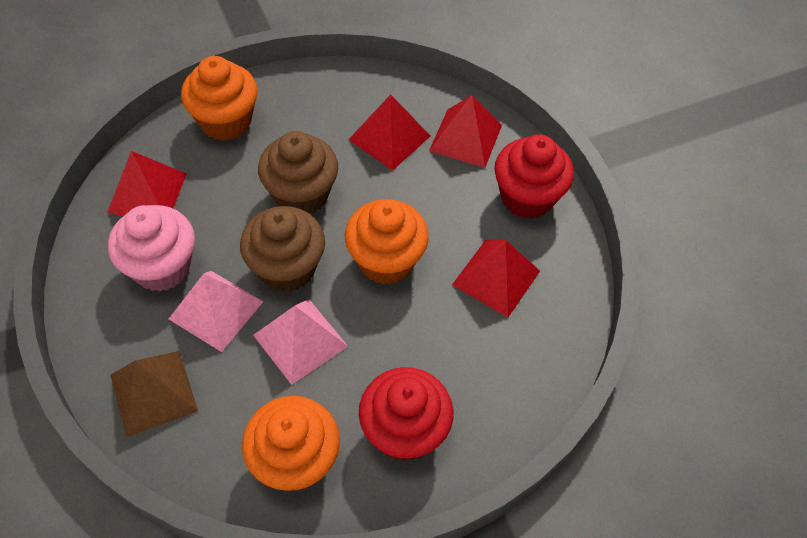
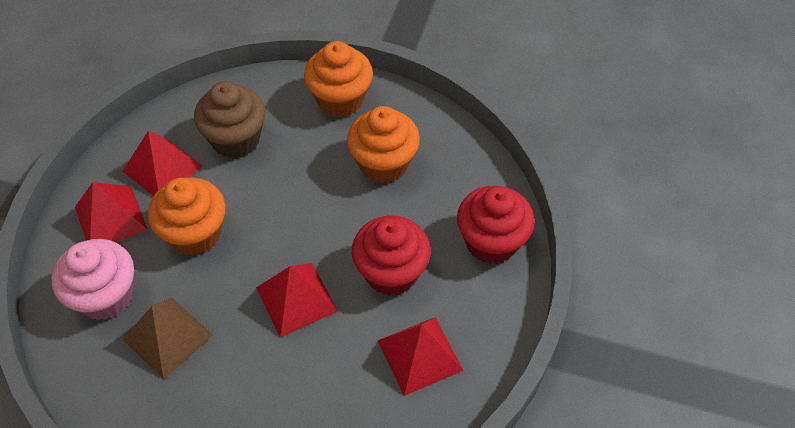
brown cupcake: [240,206,325,292] [258,131,338,214] = 2 -> [194,81,266,158] = 1
pink pyramid: [169,271,263,352] [253,299,348,385] = 2 -> none = 0

